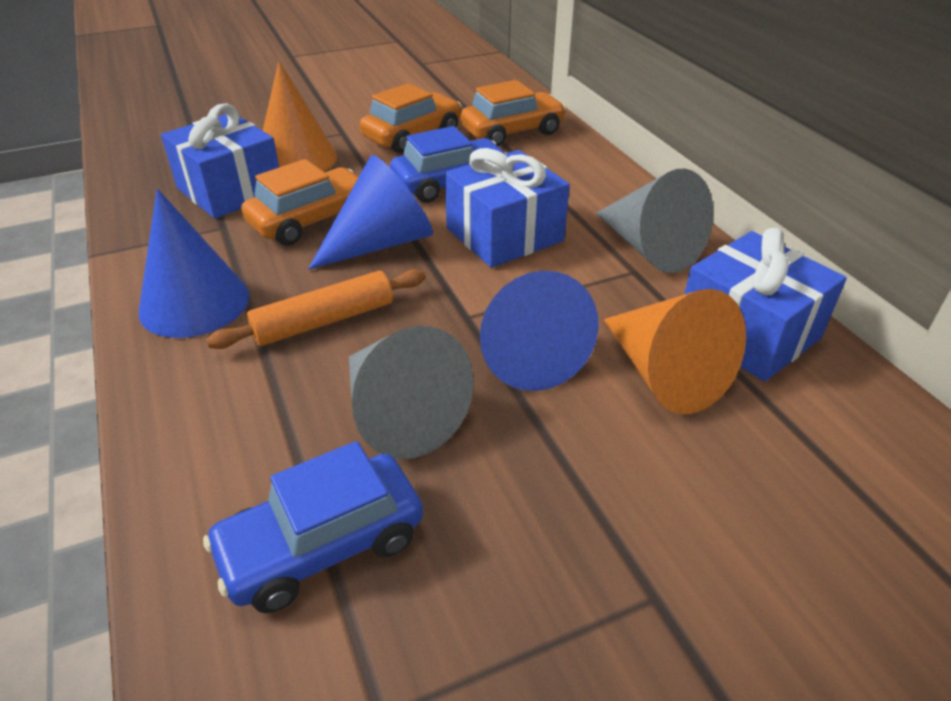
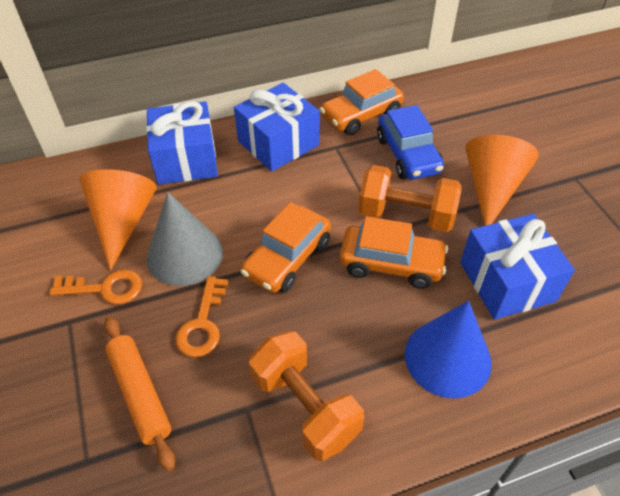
blue car: [203,441,423,613] [390,126,506,203] = 2 -> [377,105,444,180] = 1
blue cone: [139,189,249,338] [308,155,433,270] [480,271,599,391] = 3 -> [405,301,492,398] = 1
grey cone: [349,326,473,459] [596,169,714,273] = 2 -> [147,192,223,286] = 1
orange dumbbell: none = 0 -> [249,331,364,461] [358,165,462,232] = 2
orange key: none = 0 -> [49,270,142,304] [175,276,229,357] = 2

